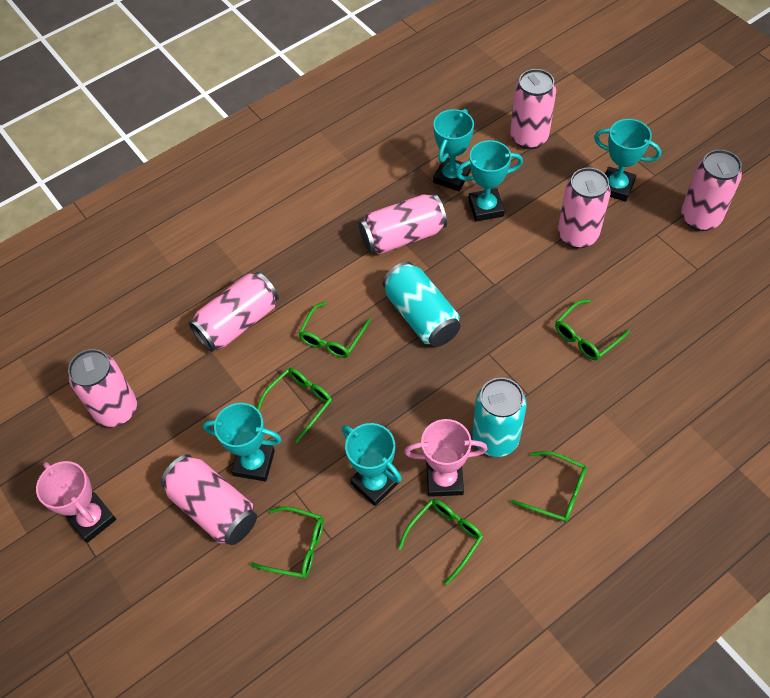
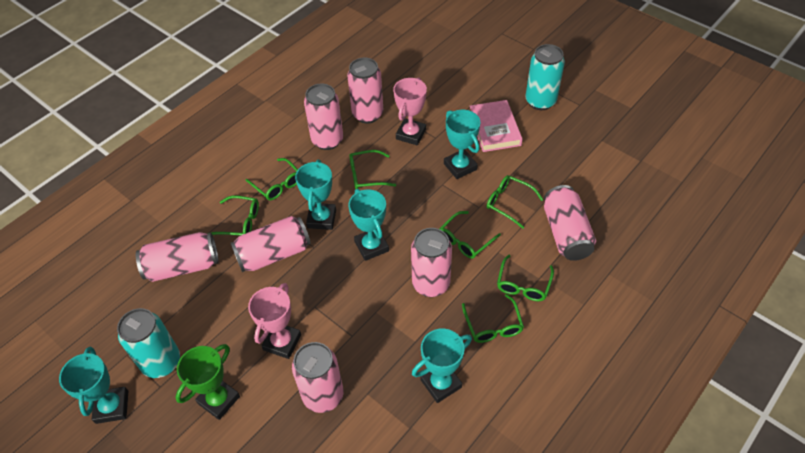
green glasses: [250,507,324,578] [257,368,332,443] [298,302,371,358] [398,499,483,585] [510,451,587,522] [555,300,630,360] = 6 -> [207,196,259,235] [245,158,298,200] [349,150,396,189] [440,211,501,259] [462,294,524,343] [487,175,543,229] [497,255,554,301] = 7
green trophy: none = 0 -> [176,344,240,420] = 1
pink book: none = 0 -> [470,100,523,152] = 1

